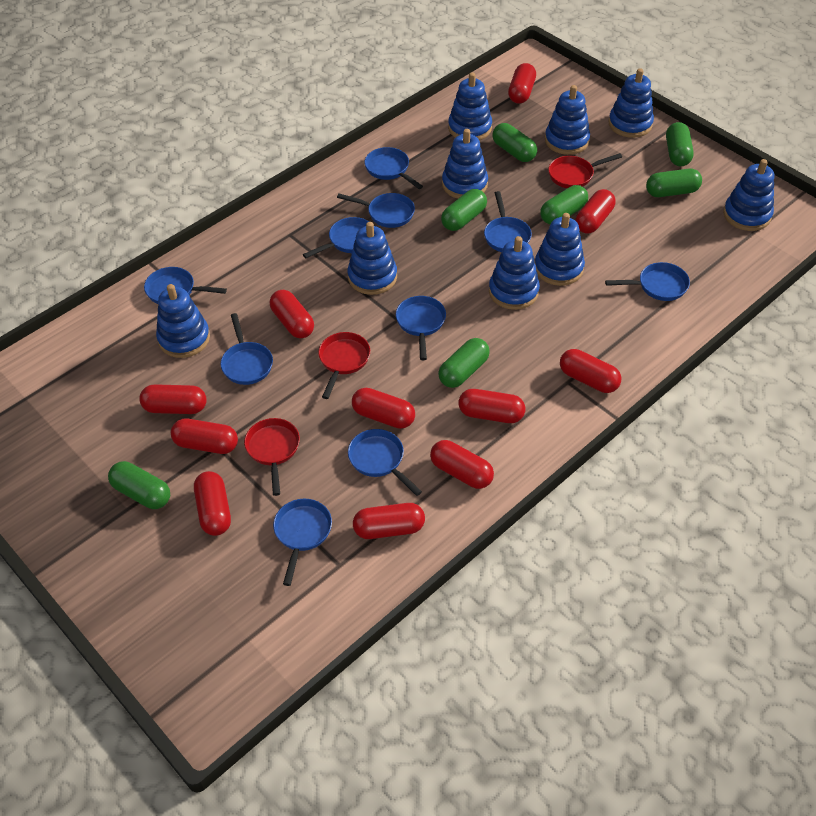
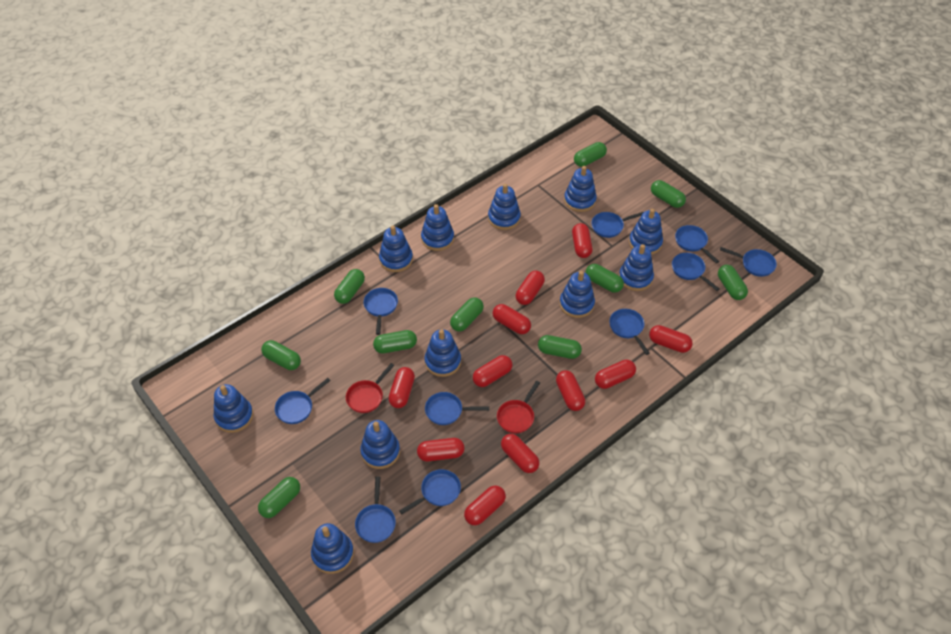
blue stacking toy: [156,284,210,358] [347,222,397,295] [442,129,488,199] [448,73,492,140] [489,236,540,310] [535,213,585,286] [545,85,590,155] [609,68,654,138] [723,159,774,231] = 9 -> [214,384,253,433] [311,523,354,574] [360,420,400,469] [379,226,413,272] [421,204,454,251] [425,329,461,377] [488,184,521,230] [560,271,595,318] [564,166,597,212] [619,244,654,291] [629,209,663,255] = 11
green capsule: [108,461,170,509] [438,338,490,388] [441,189,487,231] [492,123,537,162] [540,185,588,224] [646,168,702,197] [666,122,694,166] = 7 -> [258,477,300,518] [261,340,301,370] [334,269,365,304] [373,330,417,353] [450,297,484,332] [538,335,582,359] [574,142,607,167] [585,264,624,293] [651,180,686,208] [718,265,748,300] = 10
red pan: [244,418,300,496] [318,332,370,399] [548,153,622,188] = 3 -> [346,363,395,413] [497,381,540,434] = 2

